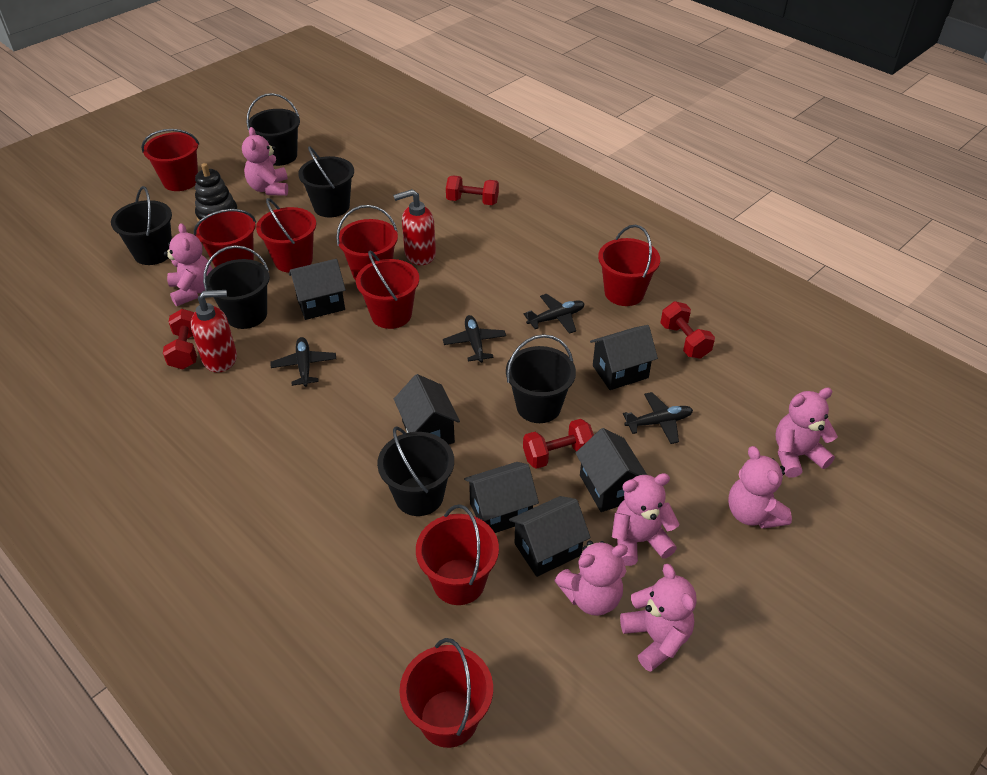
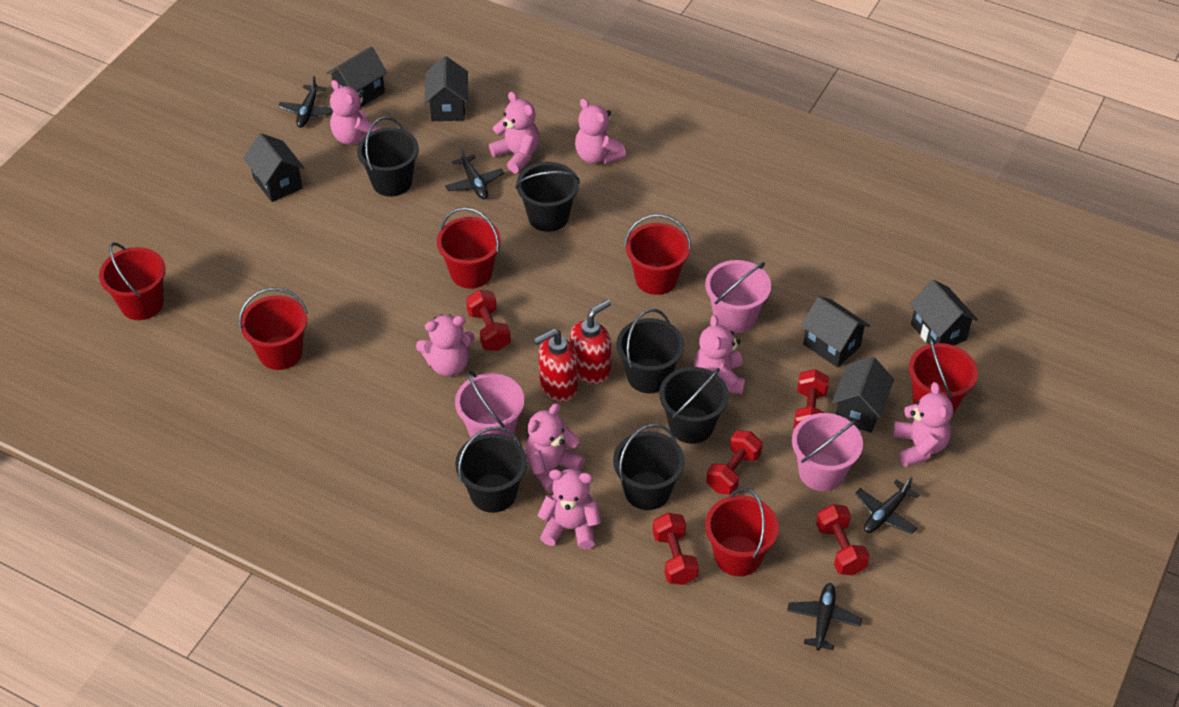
black stacking toy: [195,163,238,222] = 1 -> none = 0
pink bucket: none = 0 -> [455,371,525,439] [705,260,771,333] [792,413,863,491] = 3
pink teddy bear: [164,223,212,306] [242,127,288,196] [554,541,628,616] [612,473,680,566] [620,564,696,672] [728,446,792,529] [776,387,838,478] = 7 -> [330,80,380,145] [416,314,475,376] [489,92,540,173] [525,403,585,493] [537,469,601,550] [575,98,626,164] [694,315,745,394] [893,382,953,467] = 8
red bucket: [141,129,199,191] [194,209,256,267] [256,198,316,273] [336,205,398,280] [356,250,419,329] [399,638,493,748] [416,504,499,605] [598,225,660,306] = 8 -> [99,243,166,320] [238,287,308,370] [437,207,501,289] [625,214,691,295] [705,488,779,576] [909,336,978,413] = 6
red dumbbell: [163,309,197,369] [446,176,499,205] [523,419,594,469] [660,301,715,359] = 4 -> [466,290,511,351] [653,513,699,585] [706,430,763,495] [794,369,829,429] [816,504,870,575] = 5

